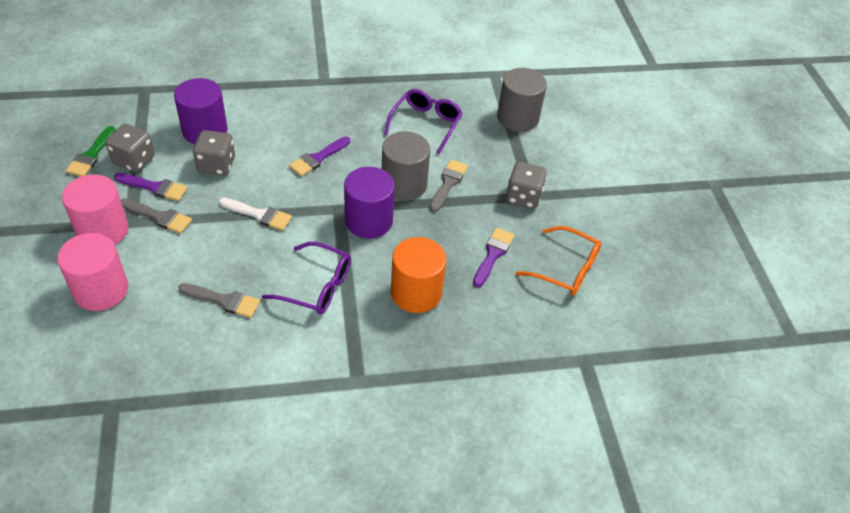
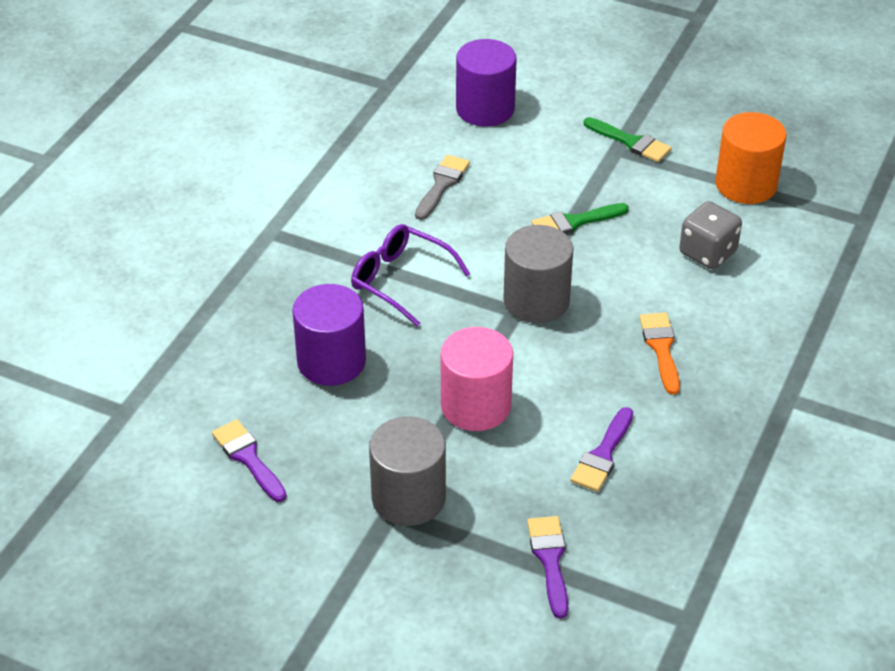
green brush: [66,126,116,176] = 1 -> [532,203,629,234] [584,117,671,162] = 2
grey brush: [121,199,192,234] [178,283,260,318] [430,160,468,212] = 3 -> [415,155,470,220] = 1
grey dice: [105,124,155,172] [193,130,235,176] [506,161,547,209] = 3 -> [679,201,742,269] = 1
orange brush: none = 0 -> [639,313,680,395] = 1
orange glasses: [516,226,601,296] = 1 -> none = 0
pink cylinder: [57,233,128,311] [62,174,129,245] = 2 -> [441,327,513,431] = 1
purple glasses: [262,242,351,315] [384,89,463,154] = 2 -> [351,224,470,326] = 1
white brush: [219,198,292,231] = 1 -> none = 0

